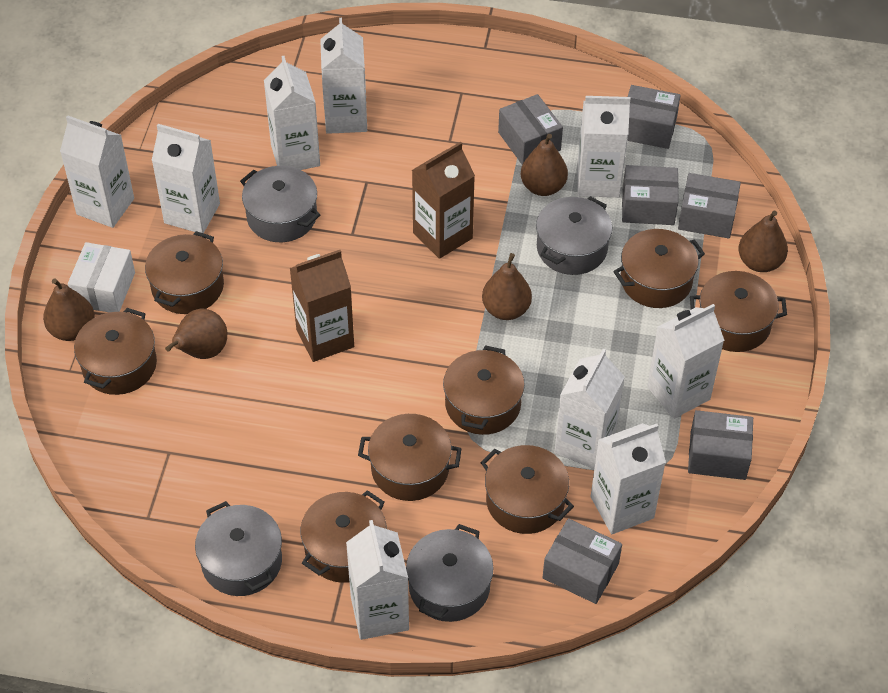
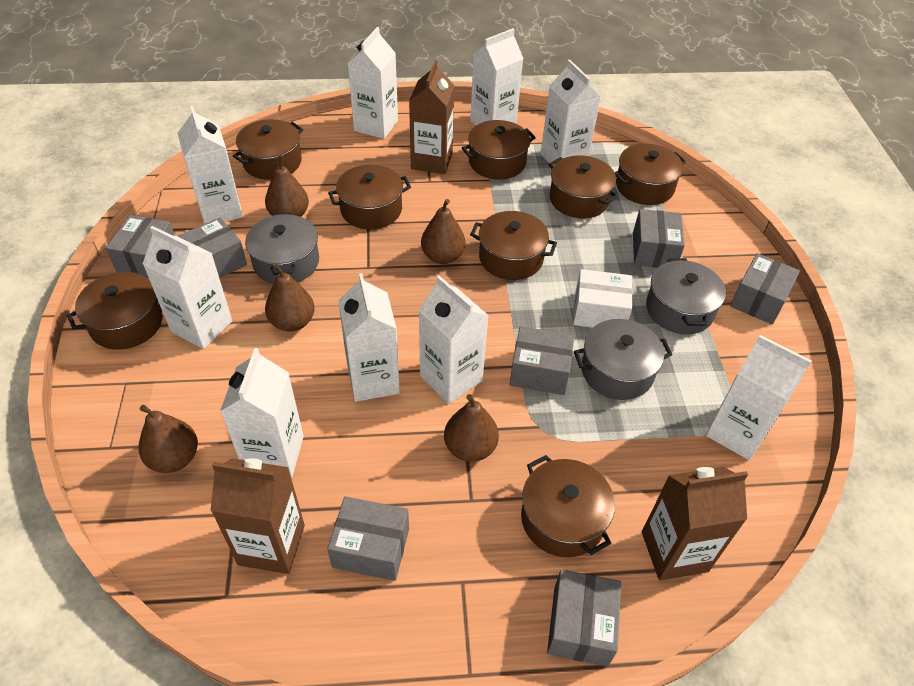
brown carton: [290,250,354,362] [412,142,475,259] = 2 -> [211,458,305,574] [409,60,455,174] [642,467,748,581] = 3
grey box: [498,94,563,165] [542,518,622,604] [622,165,679,225] [627,85,681,149] [678,173,741,238] [688,410,753,480] = 6 -> [106,215,175,278] [178,217,247,278] [327,496,409,581] [510,326,575,395] [547,570,621,667] [633,209,685,268] [730,253,800,325] = 7
grey pot: [195,501,282,596] [240,166,320,242] [406,524,493,622] [536,196,612,275] = 4 -> [245,212,319,284] [574,319,672,400] [646,258,726,335] = 3

